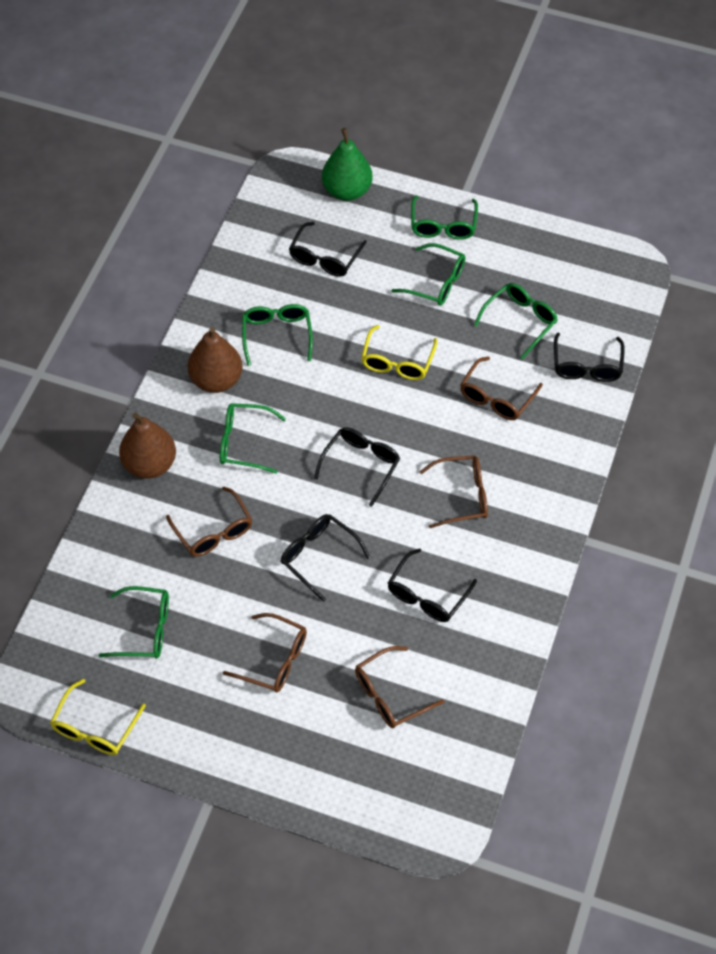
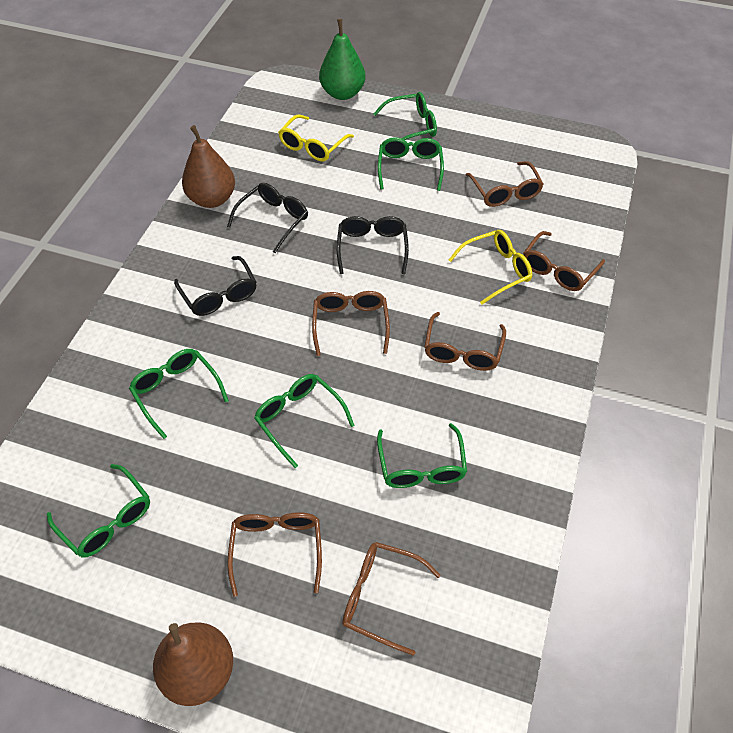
black glasses: [281,514,370,602] [289,222,367,277] [314,427,400,507] [388,548,477,622] [554,333,625,382] = 5 -> [174,256,256,316] [227,183,308,253] [337,216,409,274] = 3
brown glasses: [166,486,252,557] [223,613,307,692] [355,646,444,728] [419,456,488,528] [460,357,543,420] = 5 -> [227,512,322,597] [312,291,390,356] [342,542,441,656] [424,312,506,371] [466,161,544,207] [523,231,605,291] = 6

